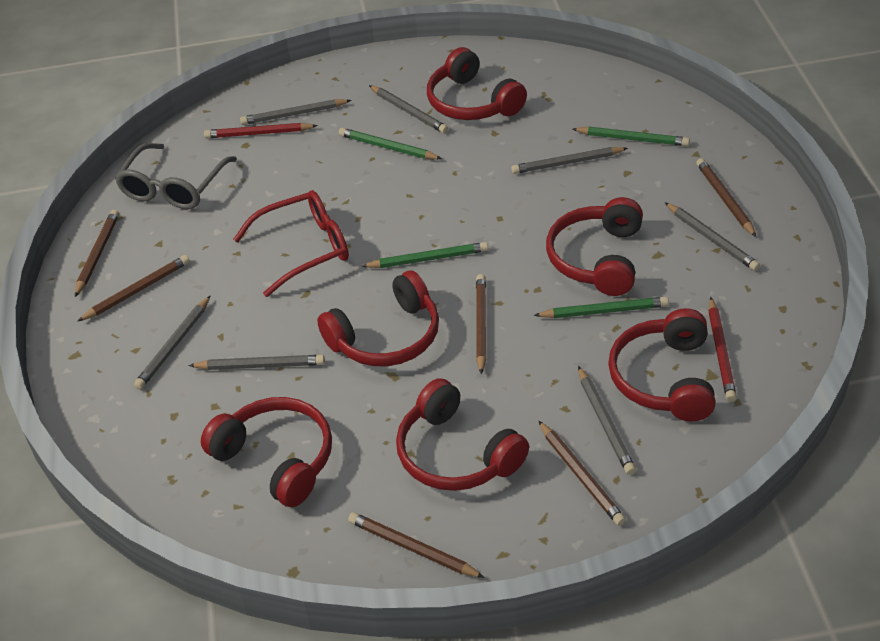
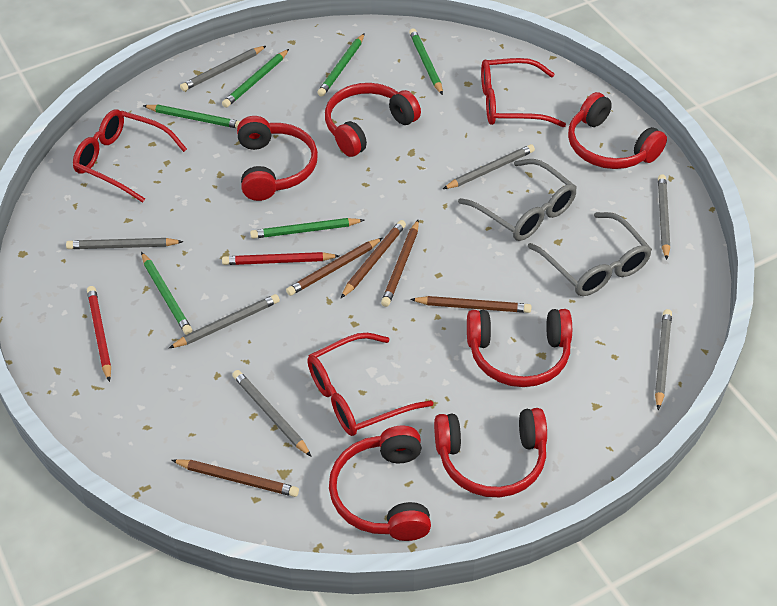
brown pencil: [75,210,119,297] [77,255,190,322] [348,512,485,578] [476,274,486,375] [539,421,626,526] [696,158,756,237] = 6 -> [172,459,299,497] [286,238,383,296] [341,220,406,298] [381,219,419,307] [410,296,531,313] = 5
green pencil: [339,128,442,159] [361,242,488,268] [534,297,669,318] [572,127,690,146] = 4 -> [141,252,192,335] [143,105,241,128] [222,49,289,108] [250,218,364,239] [317,33,365,96] [409,28,443,95] = 6
grey glasses: [115,143,237,209] = 1 -> [458,159,577,241] [528,212,652,296] = 2
red glasses: [233,190,349,297] = 1 -> [73,110,187,202] [307,333,434,436] [481,58,566,127] = 3

